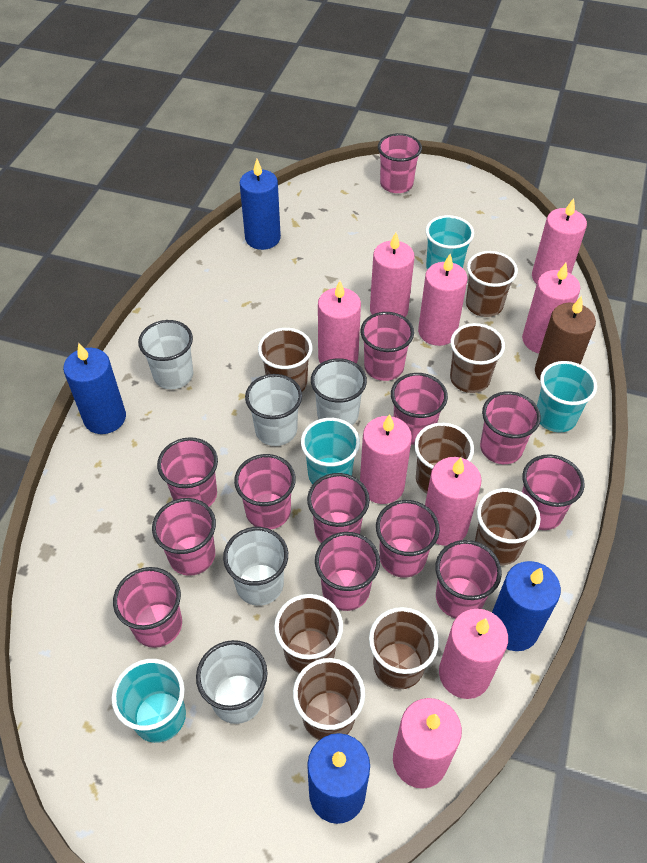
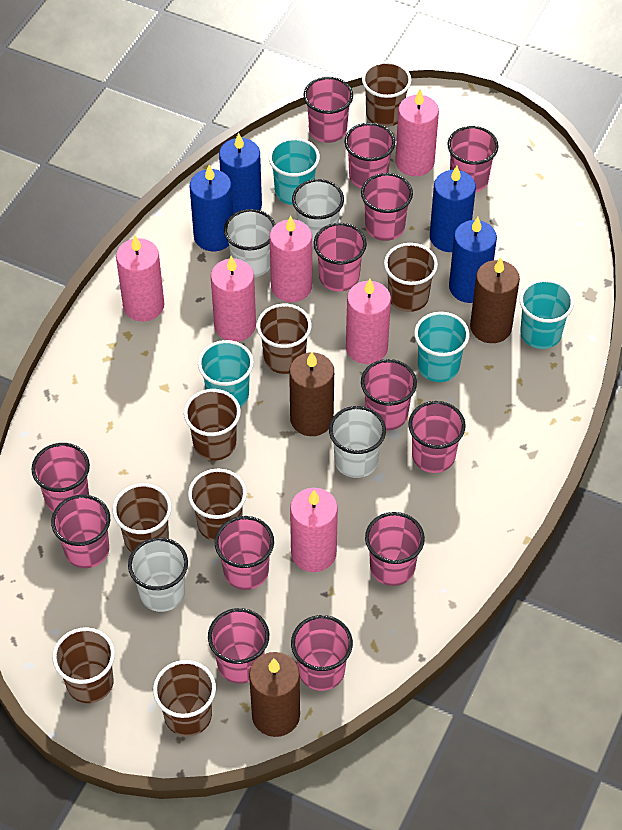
brown candle: [535,296,596,380] = 1 -> [249,652,300,737] [289,352,334,436] [470,257,520,343] = 3
pink candle: [318,281,361,363] [360,414,412,504] [370,232,415,317] [393,698,462,789] [418,254,468,346] [425,457,482,546] [439,609,508,699] [522,263,580,353] [532,198,587,284] = 9 -> [116,236,165,321] [211,256,256,342] [270,216,312,302] [290,488,338,572] [346,279,391,364] [395,89,439,176] = 6
white cup: [138,320,193,389] [196,640,268,724] [223,527,288,606] [245,374,302,446] [311,358,367,425] = 5 -> [128,537,188,612] [224,209,276,277] [292,179,344,247] [329,406,386,478] = 4

